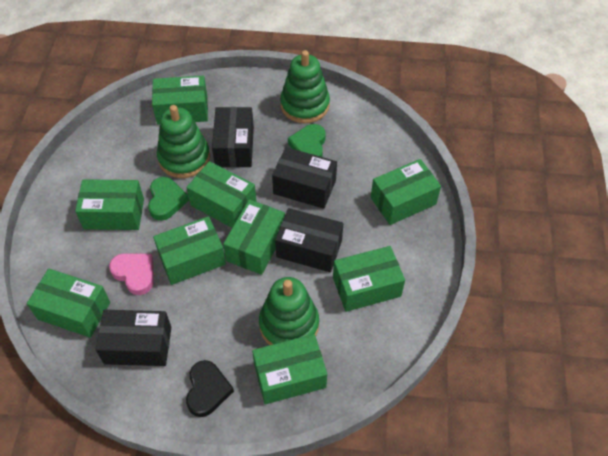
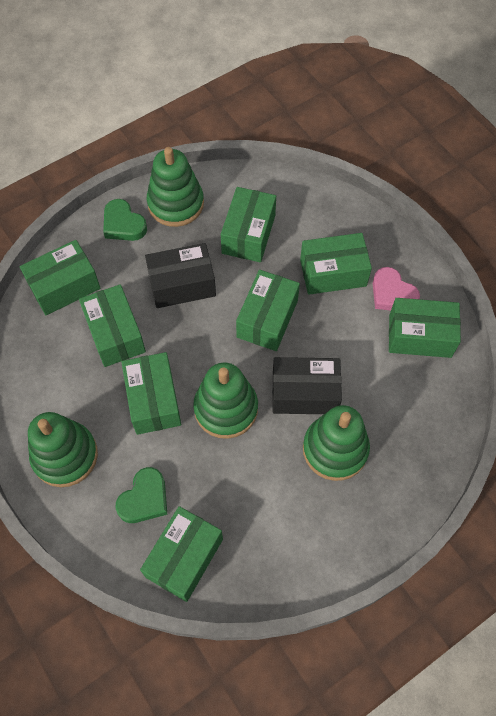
black box: [95,310,171,366] [212,107,254,167] [272,147,337,209] [275,208,343,272] = 4 -> [145,243,216,308] [272,357,342,414] = 2
black heart: [186,360,234,417] = 1 -> none = 0
green box: [27,269,110,338] [75,179,144,230] [152,76,208,125] [153,216,226,285] [186,161,257,228] [223,200,285,275] [252,334,327,404] [333,246,405,312] [371,159,441,225] = 9 -> [20,240,101,315] [79,284,146,367] [121,352,181,435] [140,506,223,602] [221,187,276,262] [236,270,300,351] [300,233,372,295] [389,298,461,358] = 8
green stacking toy: [157,105,210,178] [259,277,319,345] [280,50,330,123] = 3 -> [28,412,98,487] [147,147,204,227] [193,363,258,439] [303,405,370,481] = 4

